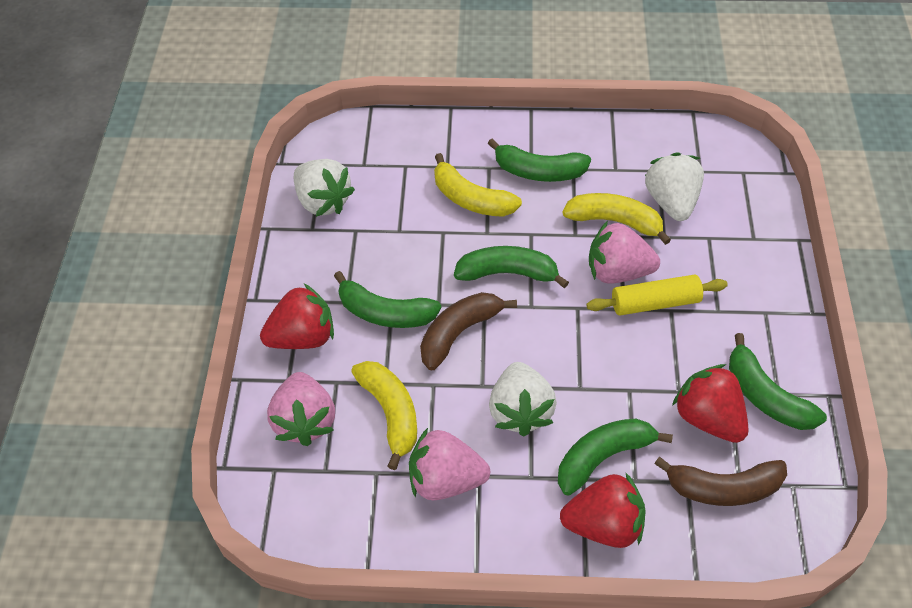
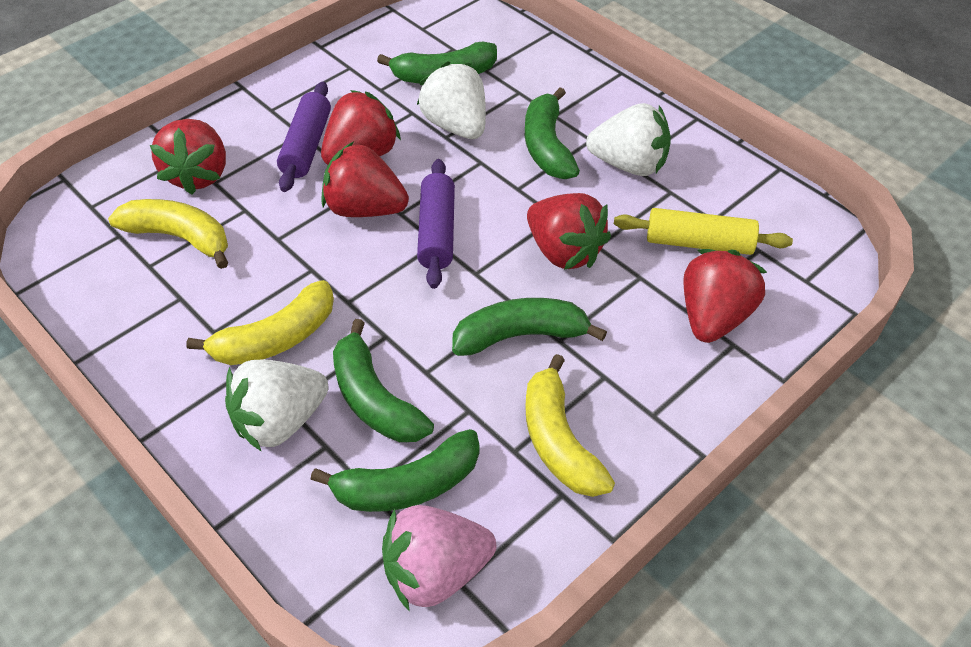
brown banana: [420,292,517,371] [654,457,787,506] = 2 -> none = 0
pink strawberry: [267,372,335,446] [409,428,490,500] [589,221,660,284] = 3 -> [382,505,496,611] = 1
purple rolling pin: none = 0 -> [277,82,331,192] [417,159,455,289] = 2
red strawberry: [260,284,334,349] [560,472,646,548] [672,364,749,443] = 3 -> [150,119,226,194] [321,90,401,165] [321,141,409,217] [527,193,611,270] [683,249,767,343] = 5

